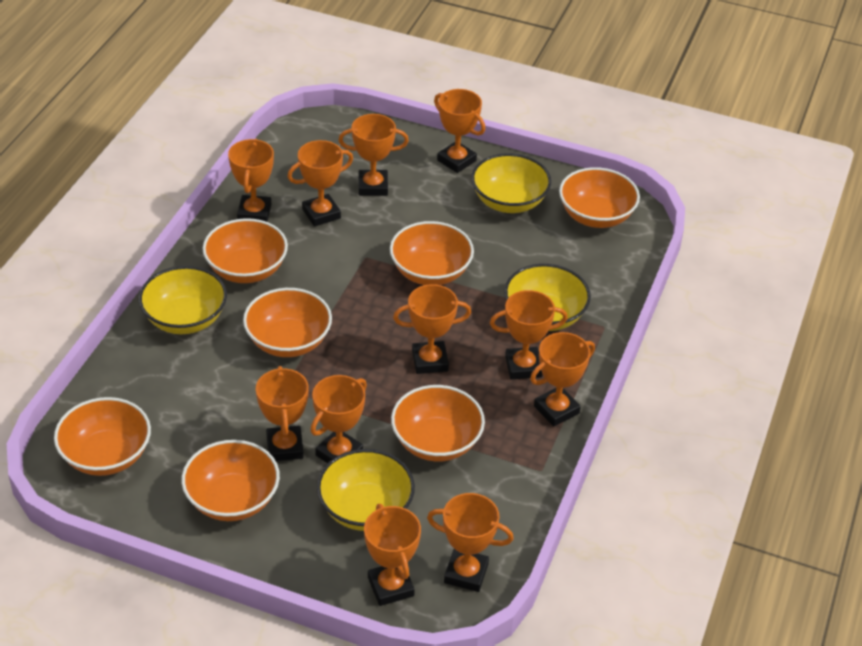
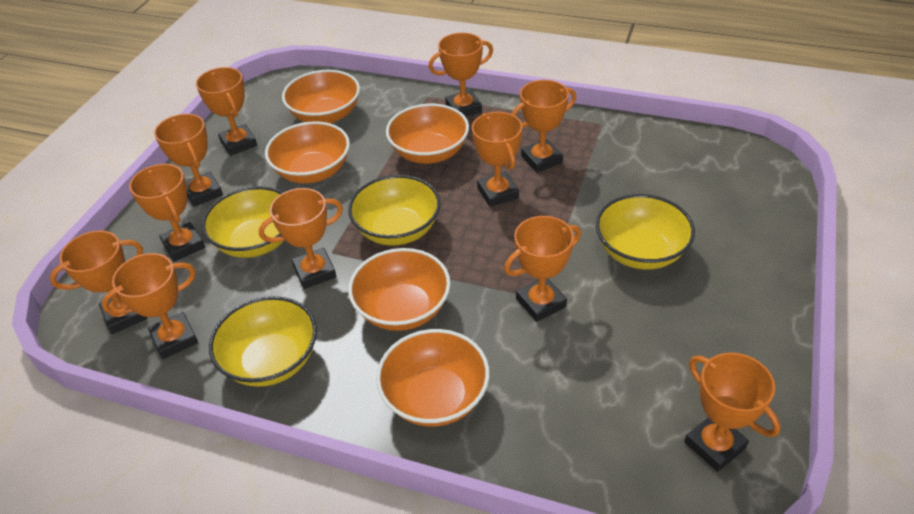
orange bowl: [54,397,151,476] [181,440,280,521] [203,218,288,283] [243,288,332,357] [390,221,474,285] [391,385,485,462] [559,167,640,228] = 7 -> [265,121,350,184] [282,70,360,124] [348,248,450,331] [376,329,490,427] [386,104,469,164] = 5

